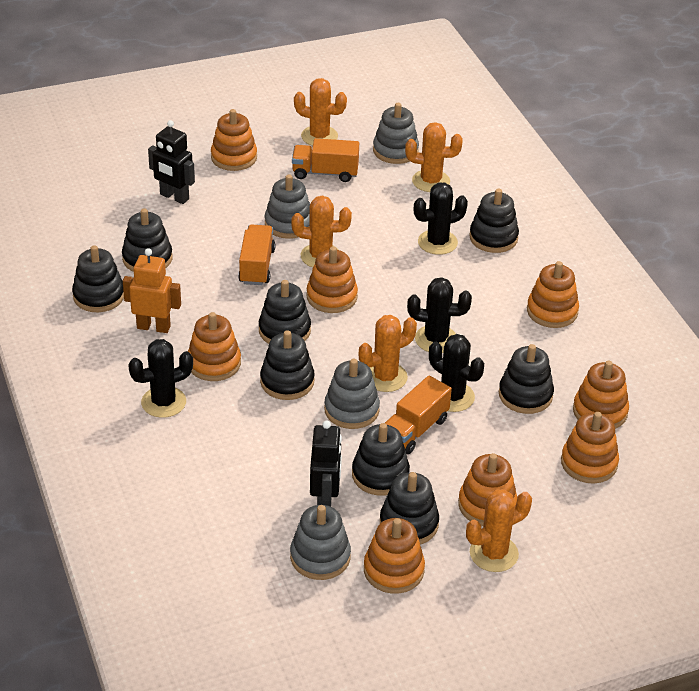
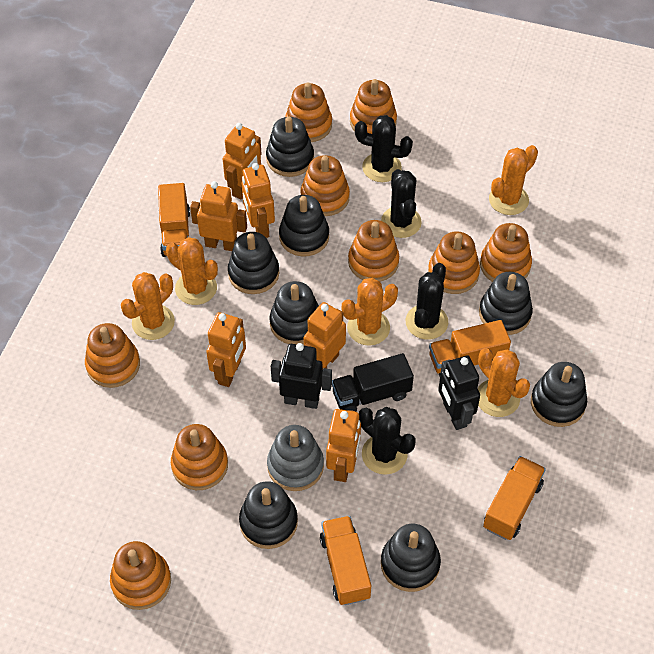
black truck: none = 0 -> [332,353,414,411] = 1
grey stacking toy: [265,174,310,239] [290,505,351,580] [324,359,380,429] [373,103,419,164] = 4 -> [267,425,324,491] = 1
orange robot: [123,248,181,333] = 1 -> [190,181,247,251] [206,312,246,387] [223,123,262,199] [241,163,275,238] [304,302,346,369] [326,409,361,482] = 6
orange stacking toy: [188,312,241,381] [211,109,257,171] [306,247,358,313] [364,518,425,594] [458,453,517,526] [527,261,579,328] [561,412,619,484] [573,360,629,429] = 8 -> [85,323,140,388] [110,541,171,610] [171,424,228,490] [285,83,332,142] [300,155,350,216] [348,220,399,282] [350,79,397,134] [428,231,480,294] [480,223,532,282] = 9
orange truck: [238,224,276,285] [292,138,359,182] [385,376,452,454] = 3 -> [158,183,190,257] [320,516,371,605] [429,320,511,377] [483,456,546,540] = 4

